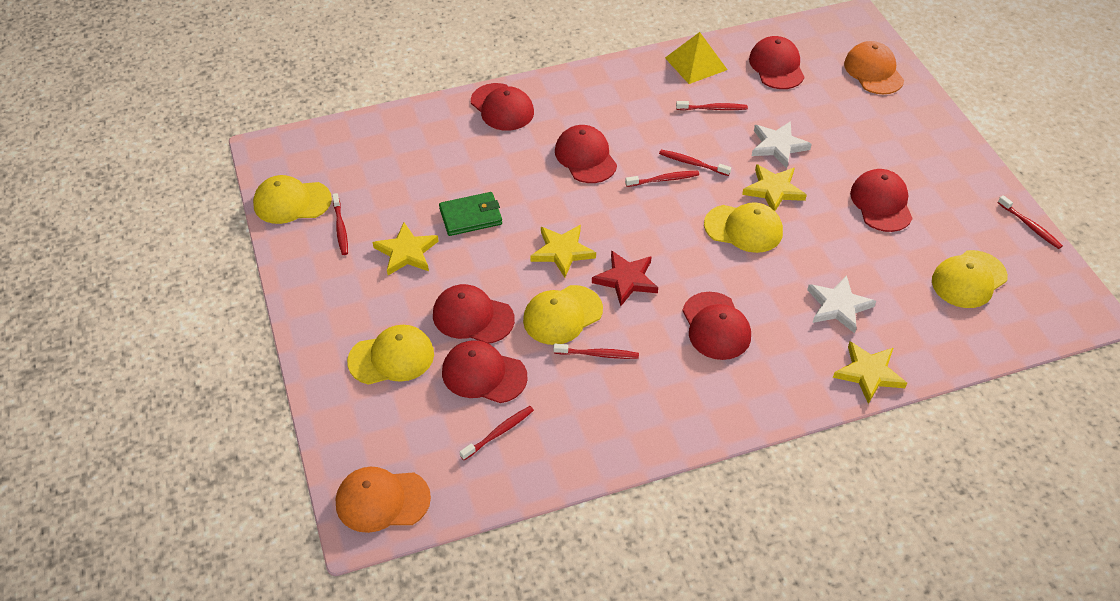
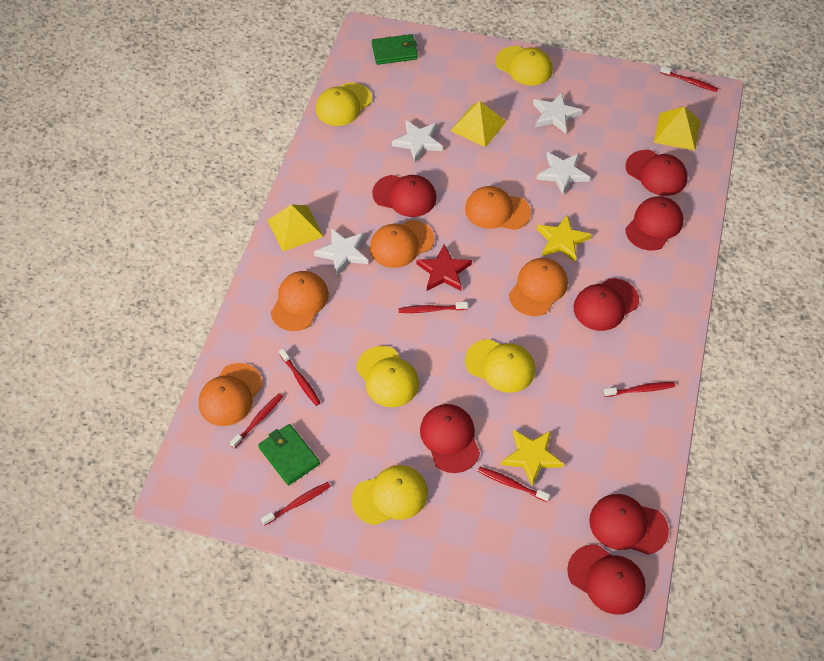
green wallet: [439,192,502,236] = 1 -> [258,424,320,485] [372,34,418,65] = 2
orange cap: [336,467,431,533] [844,41,904,94] = 2 -> [199,363,263,426] [271,271,329,331] [370,220,434,268] [465,186,531,230] [509,258,568,316] = 5
white star: [752,121,812,168] [807,275,876,333] = 2 -> [314,228,368,275] [392,120,443,162] [533,92,583,134] [536,152,590,195] = 4
yellow pyramid: [665,32,727,84] = 1 -> [267,204,324,251] [450,101,506,147] [654,106,701,151] = 3
yellow star: [373,222,439,275] [530,225,596,277] [742,164,807,211] [833,341,907,404] = 4 -> [501,429,564,486] [537,215,591,262] = 2

